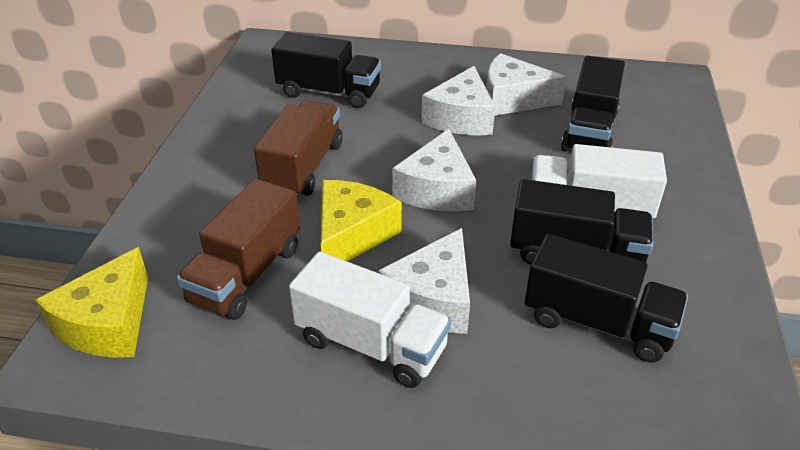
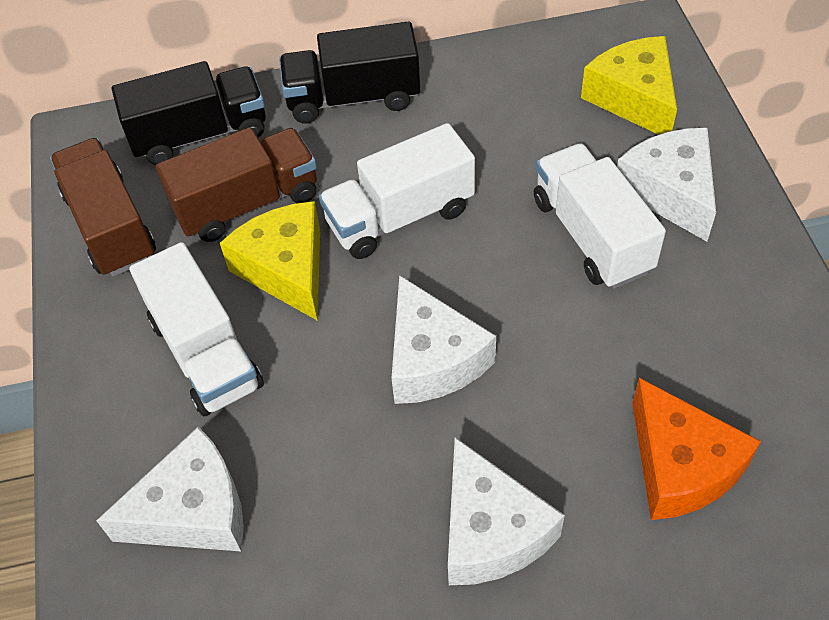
black truck: [271,32,381,108] [510,179,653,265] [525,234,688,363] [561,56,625,152] = 4 -> [112,61,266,165] [279,22,420,123] = 2
orange cheese: none = 0 -> [632,378,761,520] = 1
white truck: [289,252,451,388] [531,144,667,219] = 2 -> [129,242,264,416] [319,123,475,259] [534,143,666,289] = 3

